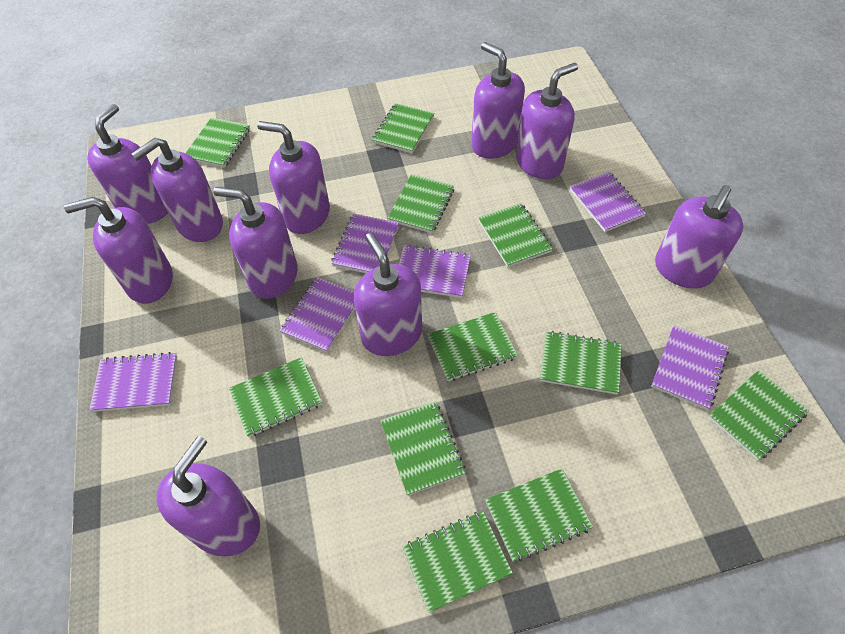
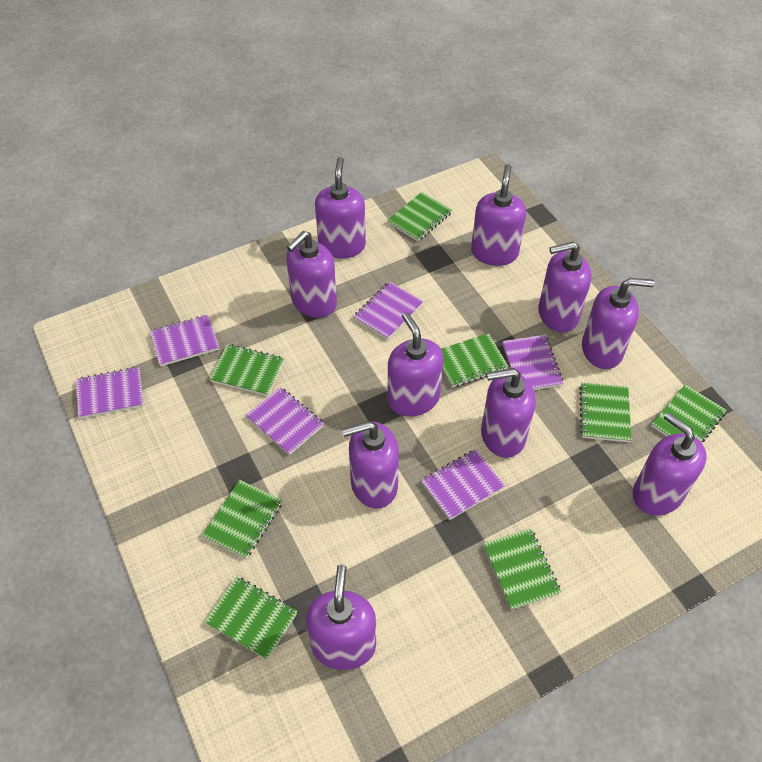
green notebook: [186,117,250,168] [229,357,322,437] [372,103,434,153] [380,401,466,496] [387,174,454,233] [402,511,513,613] [428,312,518,381] [478,203,553,267] [485,468,593,562] [540,331,622,394] [708,370,809,460] = 11 -> [202,480,282,559] [205,576,298,660] [210,344,284,396] [387,192,452,241] [441,333,509,387] [483,528,561,610] [579,382,631,442] [651,384,727,442] = 8

